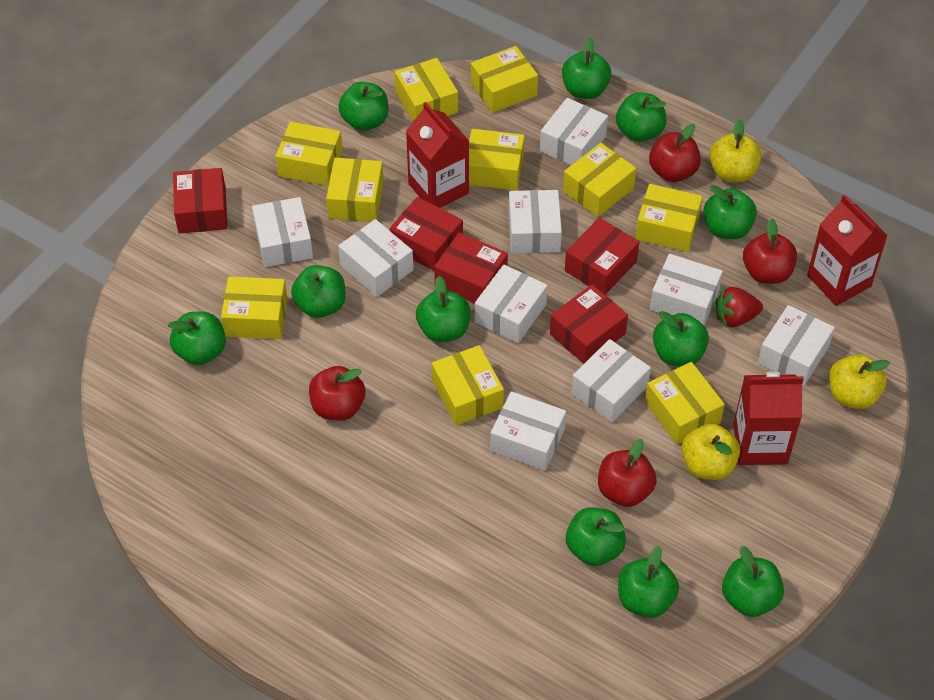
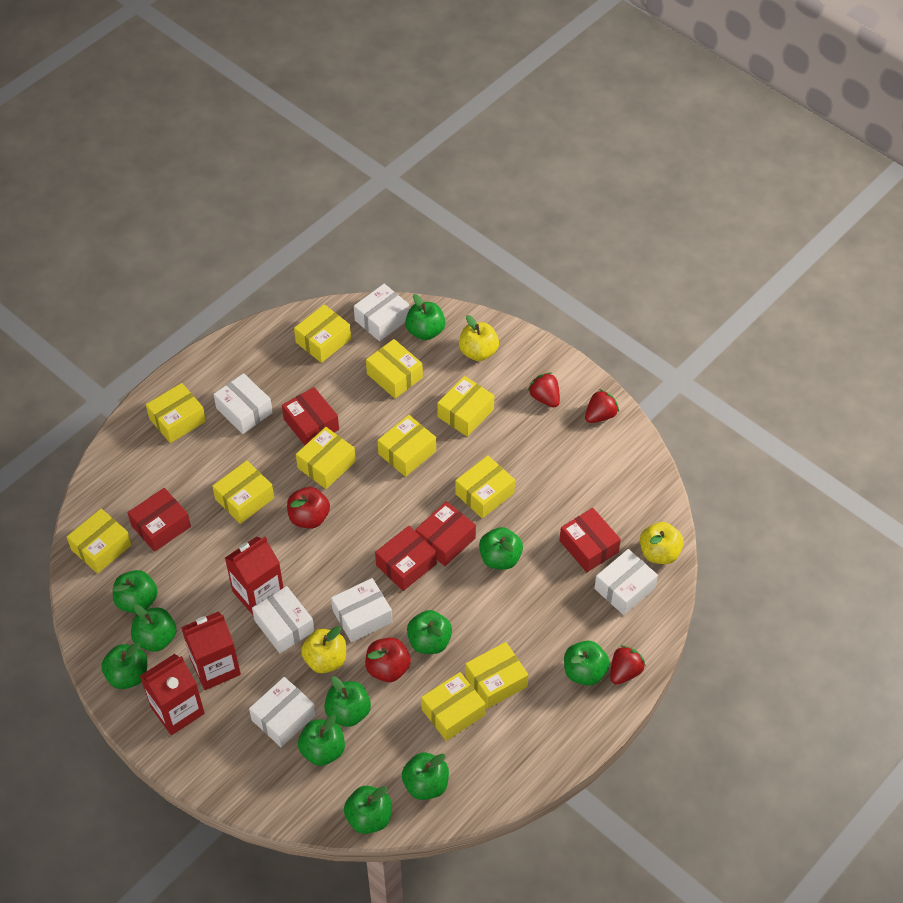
red apple: [309,366,366,421] [598,439,657,507] [649,124,701,182] [743,219,797,284] = 4 -> [287,487,330,528] [365,637,411,682] = 2
red strawberry: [716,287,763,327] = 1 -> [528,372,560,407] [585,389,619,423] [610,645,646,685] = 3
white box: [252,197,313,267] [338,219,414,297] [475,264,548,343] [490,391,566,471] [508,190,562,253] [540,98,608,165] [571,339,651,422] [650,254,723,325] [758,305,835,386] = 9 -> [213,373,273,434] [249,677,316,747] [252,586,314,653] [331,578,392,642] [354,284,409,341] [594,549,658,615] = 6
yellow box: [221,276,287,339] [276,122,343,186] [326,157,384,222] [395,58,458,121] [432,345,504,426] [469,129,525,191] [471,46,538,113] [563,143,636,217] [635,184,703,252] [645,362,725,444] = 10 -> [67,509,132,574] [146,383,206,443] [212,460,274,524] [294,304,351,363] [296,427,356,489] [366,339,423,398] [377,415,436,477] [421,672,486,741] [437,376,494,437] [455,455,515,518] [465,642,528,709] = 11

